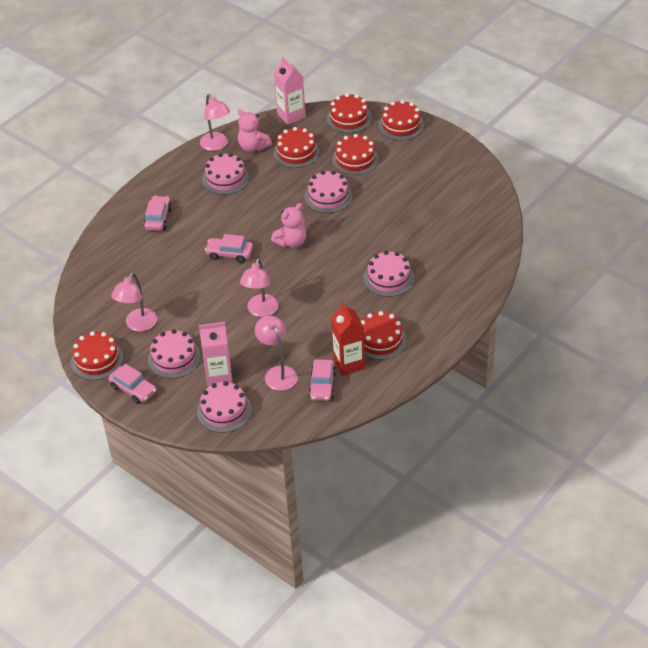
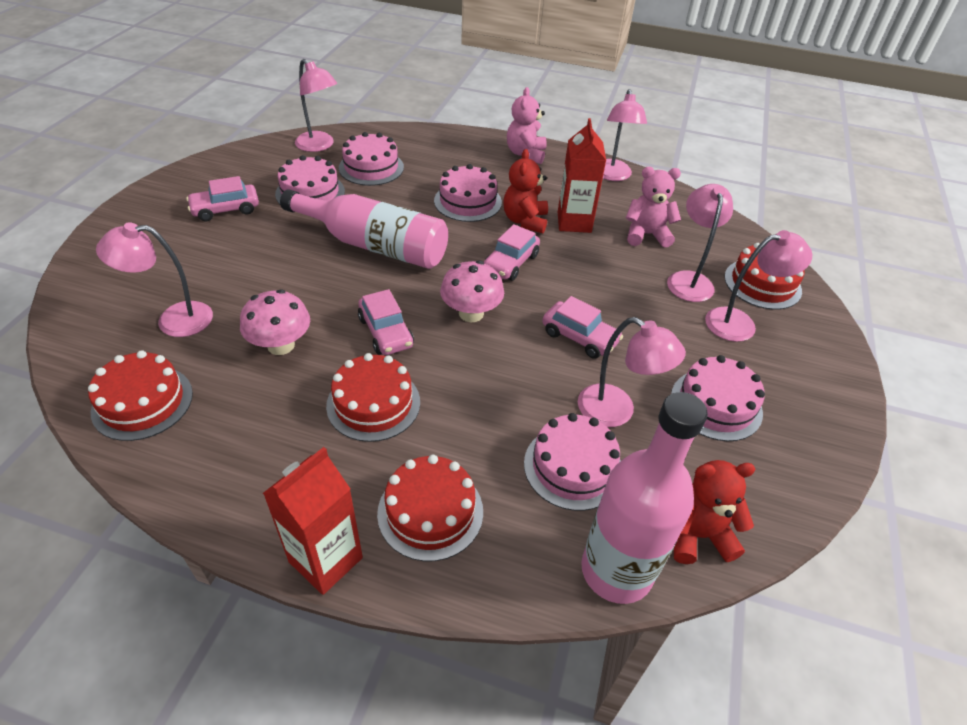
pink bottle: none = 0 -> [280,189,448,269] [581,392,708,604] = 2
pink carton: [199,322,233,387] [274,57,306,125] = 2 -> none = 0
pink lamp: [111,273,157,331] [200,94,230,151] [240,258,279,317] [255,316,298,391] = 4 -> [96,222,213,337] [295,59,337,152] [578,317,686,427] [603,89,647,181] [667,184,733,302] [705,230,812,342] = 6
pink mushroom: none = 0 -> [240,289,310,355] [440,261,504,322] = 2
red cake: [71,331,124,380] [273,127,320,168] [326,93,372,133] [332,134,379,175] [361,311,407,360] [378,100,424,140] = 6 -> [88,350,193,441] [326,353,420,442] [377,455,483,561] [724,243,804,310] = 4
red carton: [331,302,365,376] = 1 -> [263,447,363,595] [558,118,606,233] = 2
red teddy bear: none = 0 -> [503,149,548,233] [674,460,756,564] = 2

